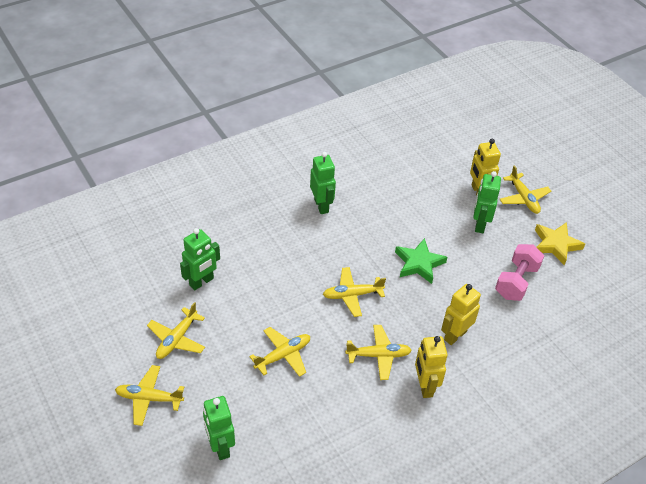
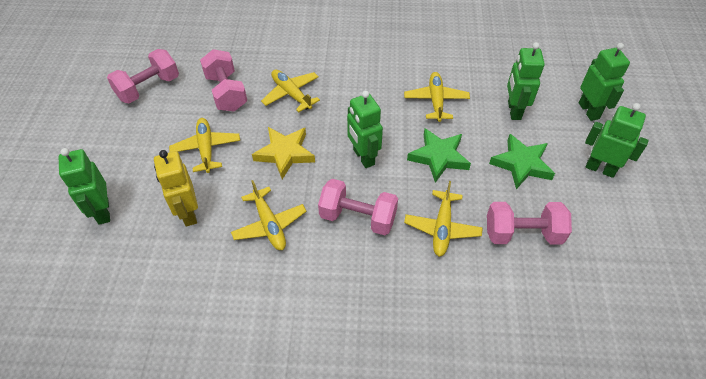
green robot: [180,228,220,290] [203,396,235,460] [310,152,336,214] [473,171,501,233] = 4 -> [59,148,110,225] [347,91,383,168] [507,42,545,120] [579,43,630,121] [585,103,649,178] = 5
green star: [395,238,447,284] = 1 -> [407,129,471,183] [489,134,555,189] = 2
pink dumbbell: [495,244,544,301] = 1 -> [107,49,179,103] [200,49,247,112] [318,179,398,235] [487,202,572,244] = 4
yellow plane: [115,365,184,426] [147,302,205,359] [249,327,310,377] [323,267,386,317] [345,325,412,380] [500,165,551,214] = 6 -> [169,118,240,173] [231,180,307,250] [261,70,320,112] [404,72,470,122] [404,181,483,257] = 5
yellow robot: [415,336,448,398] [441,284,481,345] [470,139,501,196] = 3 -> [154,150,198,227] = 1

